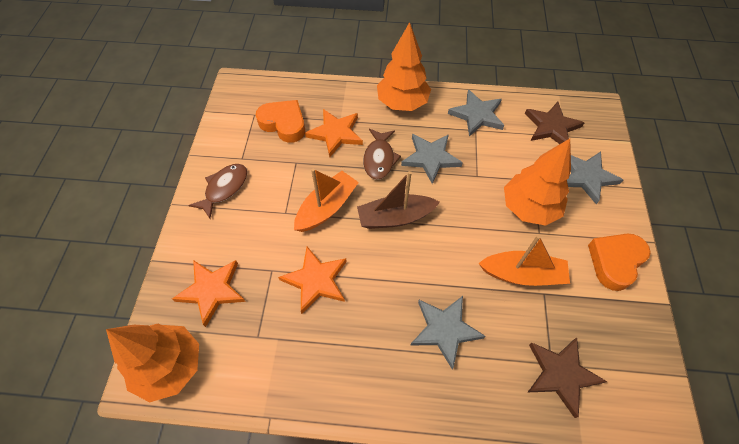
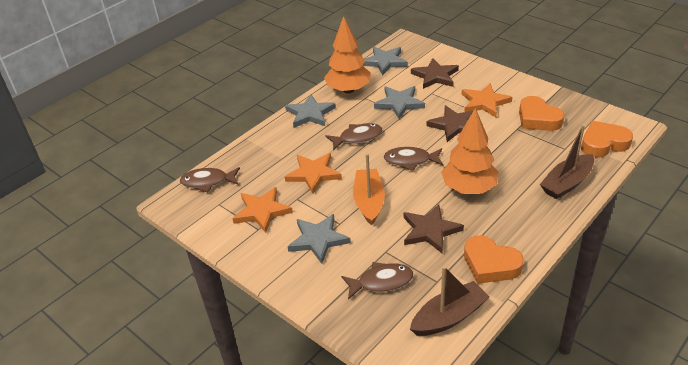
brown boat: [357,171,440,229] = 1 -> [410,266,489,336] [540,125,594,199] = 2
brown fish: [188,164,247,219] [363,129,401,180] = 2 -> [180,167,240,192] [325,123,382,150] [341,262,413,300] [384,147,443,171] = 4
brown star: [525,102,585,144] [528,338,607,418] = 2 -> [403,204,464,254] [411,58,459,89] [427,105,473,142] = 3
orange boat: [294,168,359,232] [479,235,570,286] = 2 -> [353,153,385,225] = 1
orange heart: [256,100,305,143] [588,234,651,291] = 2 -> [464,235,524,284] [519,96,565,131] [581,121,633,158] = 3
orange tree: [106,324,199,402] [377,22,431,111] [504,138,571,226] = 3 -> [324,16,371,94] [441,108,499,194] = 2

